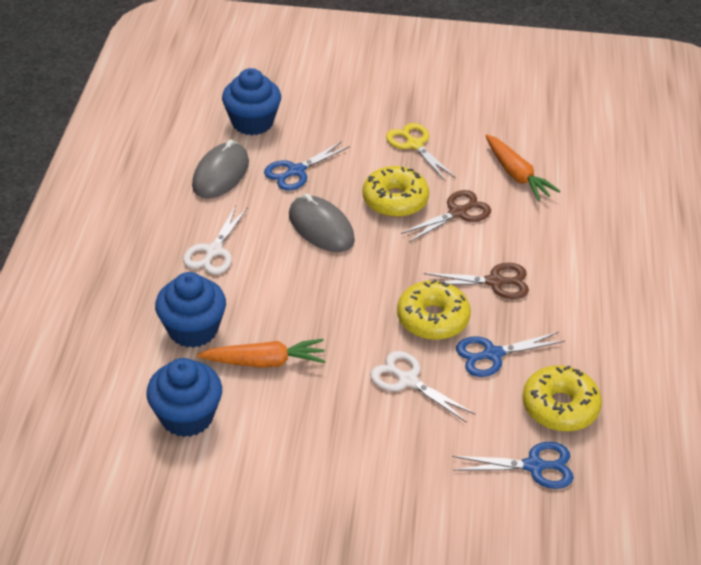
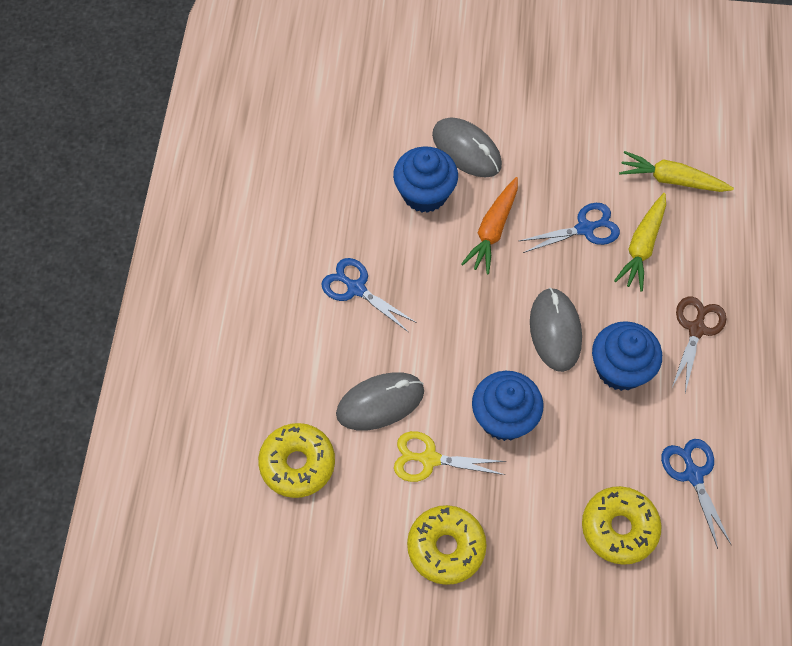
brown scissors: [401,190,491,242] [424,263,529,299] = 2 -> [672,297,726,393] = 1
grey mouse: [192,139,249,199] [289,193,355,252] = 2 -> [336,372,424,430] [432,117,502,177] [530,288,582,372] = 3
orange carrot: [197,339,326,368] [485,134,560,201] = 2 -> [461,177,518,275] = 1
white scissors: [183,206,248,274] [370,351,476,423] = 2 -> none = 0
yellow carrot: none = 0 -> [614,193,666,292] [619,151,734,192] = 2

